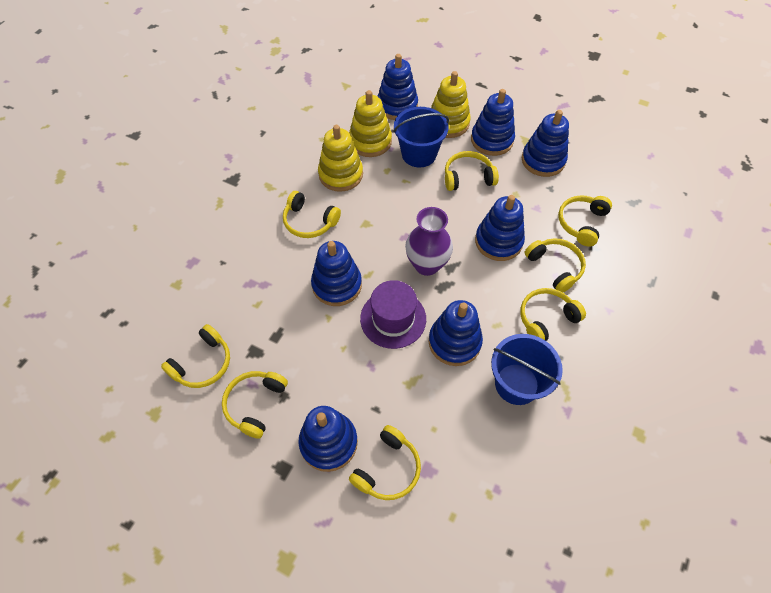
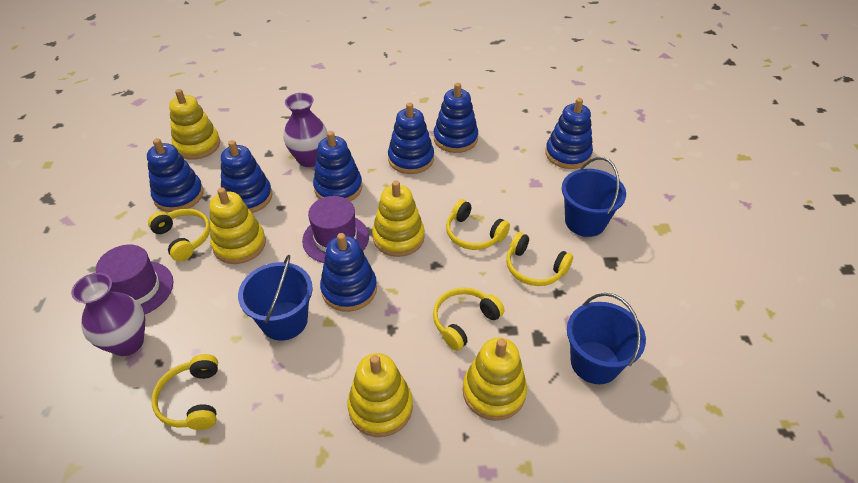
blue bucket: [393,107,449,168] [491,334,563,405] = 2 -> [238,255,313,341] [562,157,626,237] [567,293,646,384] = 3
purple hat: [360,280,426,349] = 1 -> [96,245,173,314] [302,196,369,263] = 2
purple vase: [405,207,453,276] = 1 -> [71,273,145,356] [283,93,327,167] = 2
yellow headphones: [161,324,230,388] [222,371,288,439] [283,191,341,238] [349,425,421,500] [445,151,499,191] [520,288,586,341] [524,238,586,293] [558,195,612,247] = 8 -> [148,209,210,261] [151,354,218,430] [433,287,505,351] [446,199,510,250] [506,232,573,286] = 5
yellow stacking toy: [318,125,363,192] [349,90,392,157] [431,71,471,138] = 3 -> [169,89,220,160] [210,188,266,264] [347,353,413,437] [372,181,425,257] [463,337,527,421] = 5

